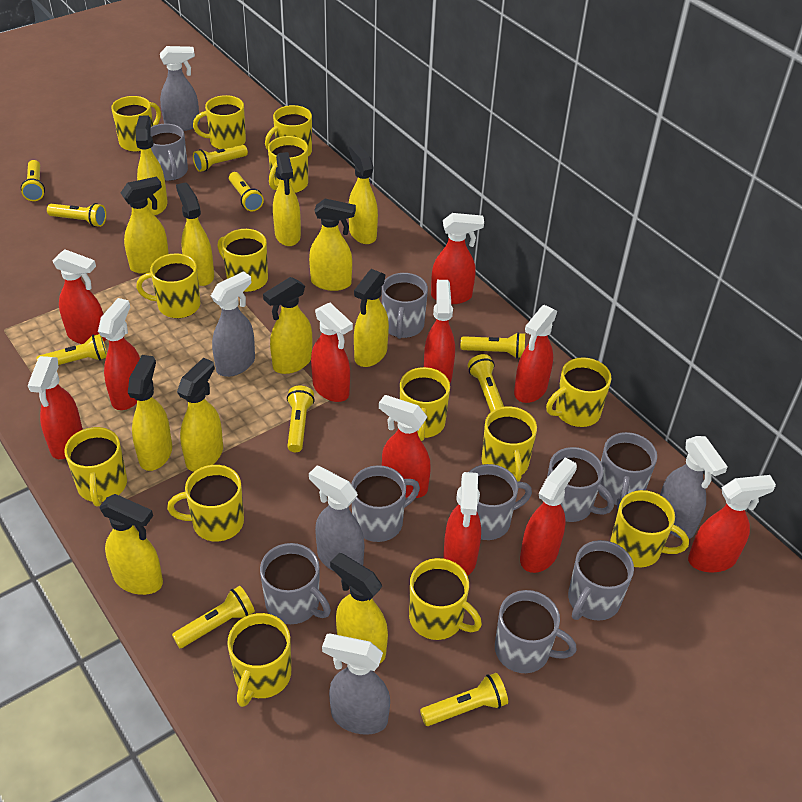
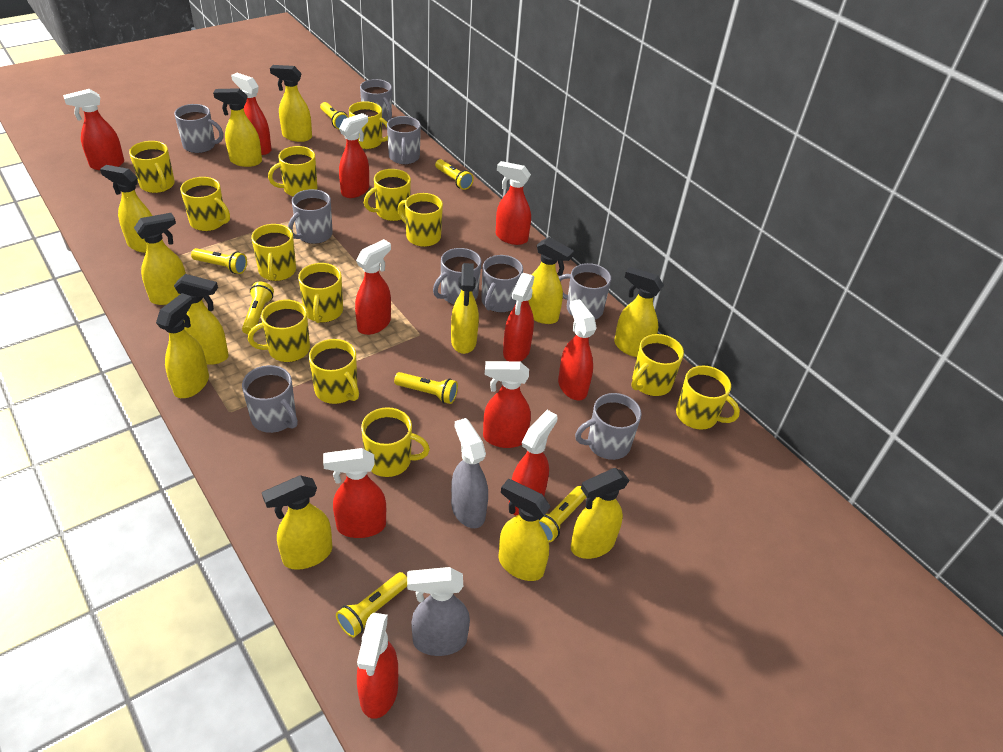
grey spray bottle: [160,46,200,131] [211,271,255,377] [309,465,364,572] [322,634,390,735] [660,436,728,539] = 5 -> [407,567,470,656] [451,418,488,528] = 2
yellow flashlight: [21,160,45,201] [37,334,107,365] [47,203,106,227] [172,586,255,648] [193,145,248,172] [229,172,264,211] [287,386,315,452] [420,673,508,726] [461,332,525,359] [468,354,504,412] = 10 -> [191,248,247,274] [242,282,274,334] [320,102,349,129] [336,572,407,638] [394,372,458,404] [435,159,474,190] [539,486,587,542] = 7
yellow mug: [64,427,127,506] [111,96,161,152] [136,253,201,318] [167,465,244,542] [193,95,246,150] [217,229,268,292] [227,613,291,707] [265,105,312,156] [268,136,308,193] [400,367,450,441] [409,558,482,640] [482,406,537,482] [546,357,611,427] [610,490,689,567] = 14 -> [129,141,175,193] [180,177,230,231] [248,300,310,362] [251,224,296,281] [268,146,317,196] [298,263,343,323] [309,339,359,404] [349,101,388,149] [361,407,430,477] [364,169,411,221] [398,193,443,247] [631,334,684,396] [676,366,740,430] = 13

